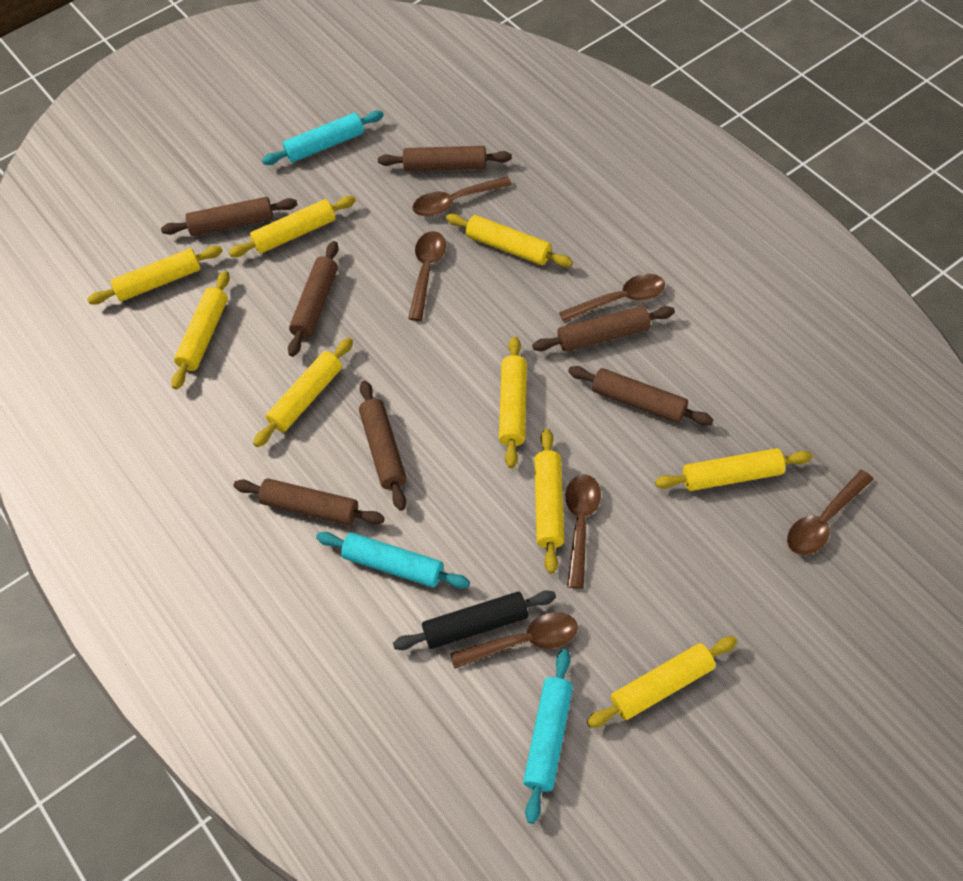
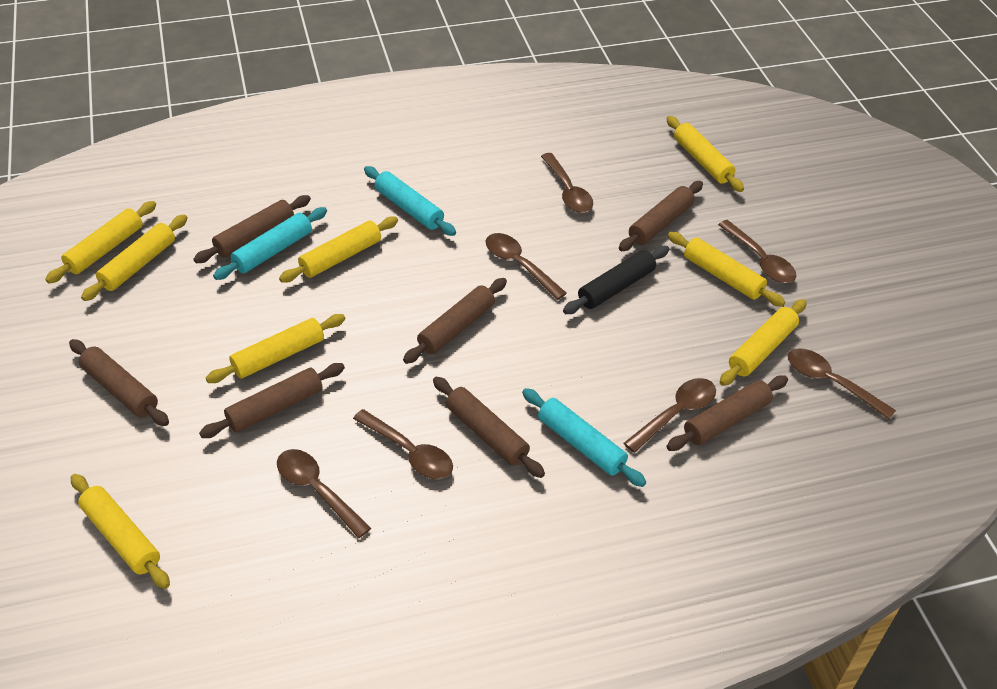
brown spoon: [408,231,446,321] [412,176,512,217] [450,612,578,669] [559,274,665,323] [566,474,601,589] [787,470,873,555] = 6 -> [277,449,371,538] [353,409,453,479] [486,233,567,300] [541,153,593,213] [624,378,716,453] [718,220,796,283] [788,348,896,419] = 7
yellow rolling pin: [87,246,223,305] [171,271,230,390] [229,196,356,257] [253,338,353,447] [446,213,573,267] [499,336,527,468] [534,429,564,574] [587,636,738,728] [655,448,812,491] = 9 -> [45,201,156,283] [71,474,170,589] [81,215,188,301] [206,314,345,383] [279,217,398,283] [666,116,744,192] [668,232,785,307] [720,299,807,386] = 8

